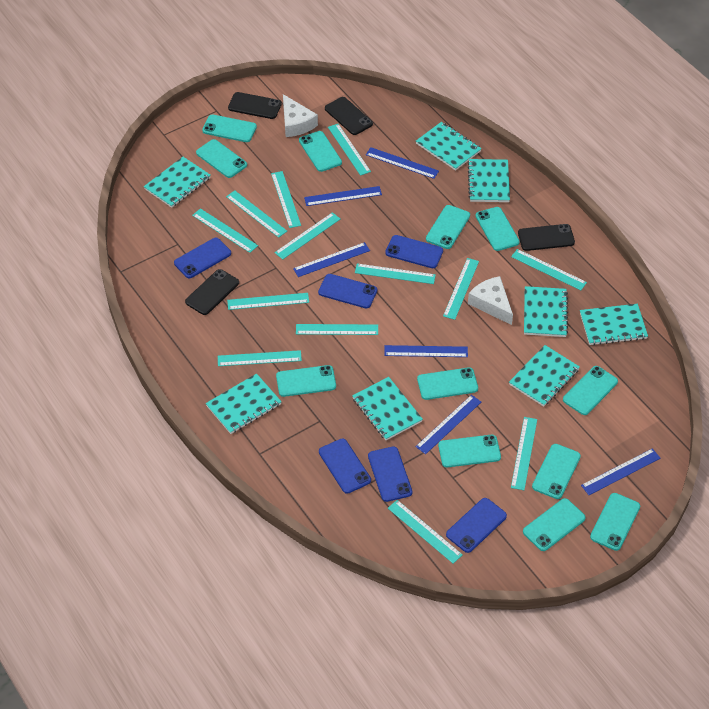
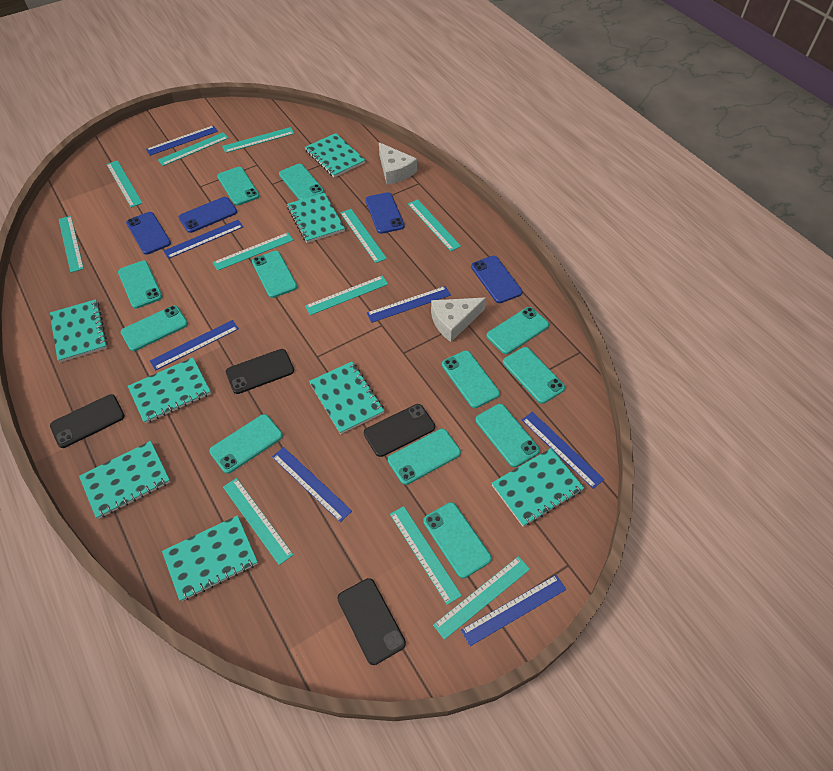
blue phone: [174,238,231,278] [318,274,377,308] [319,439,371,494] [368,447,412,502] [385,235,443,268] [446,498,507,553] = 6 -> [126,212,171,255] [179,197,237,233] [365,192,405,234] [471,256,522,303] = 4
blue ruler: [293,242,370,277] [304,186,382,206] [366,147,439,179] [384,345,468,357] [416,395,481,454] [581,448,661,495] = 6 -> [146,125,218,156] [150,320,239,371] [164,220,243,259] [272,447,352,522] [367,286,451,323] [461,575,566,646] [522,412,604,489] = 7
turquoise ruler: [192,208,258,253] [218,350,302,366] [226,191,287,238] [227,293,309,310] [271,171,301,228] [275,212,340,260] [296,324,378,335] [328,124,371,176] [355,264,436,284] [388,500,463,564] [443,258,479,320] [511,249,587,290] [511,417,537,490] = 13 -> [59,216,84,273] [106,160,142,208] [158,132,228,166] [213,233,293,271] [222,127,294,153] [223,478,293,565] [305,275,388,315] [340,209,387,263] [390,506,462,605] [408,199,461,251] [433,556,530,640] = 11

